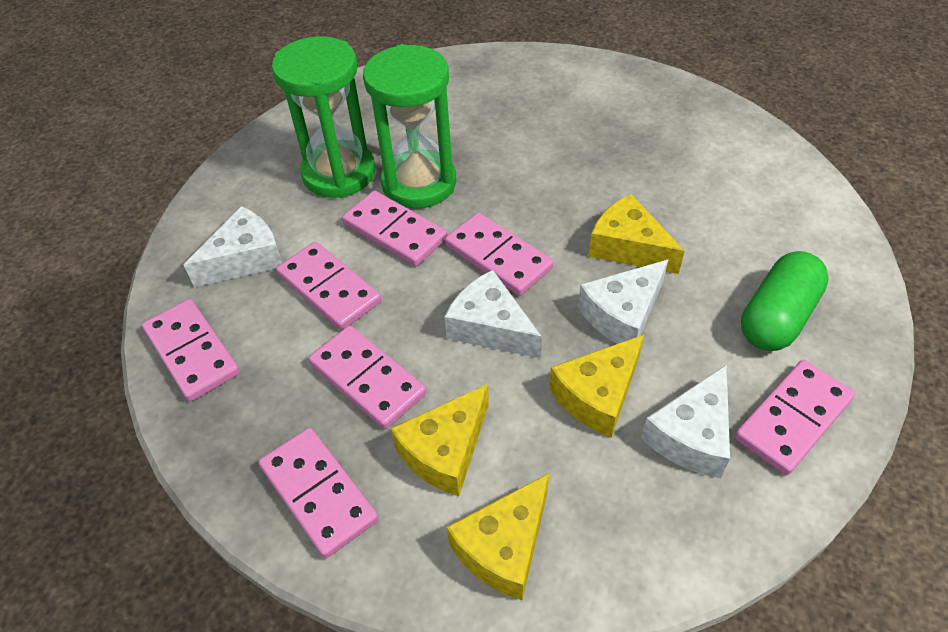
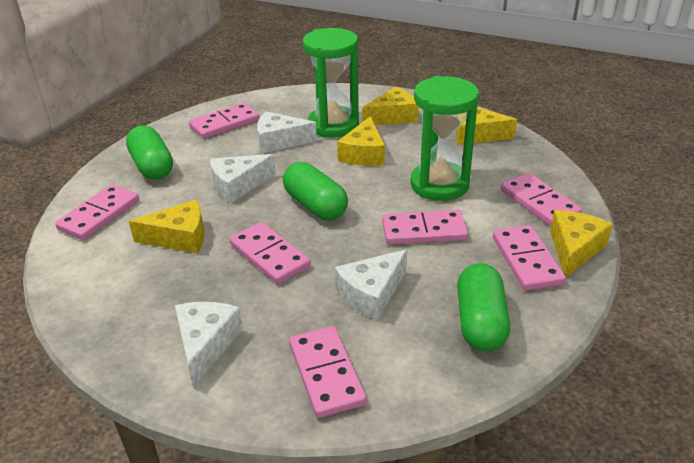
green capsule: [741,251,829,351] = 1 -> [126,125,173,180] [283,162,348,220] [457,263,510,351] = 3
yellow cheese: [391,384,489,496] [446,473,549,600] [549,335,644,438] [589,194,685,274] = 4 -> [129,200,205,254] [337,116,385,166] [363,86,419,125] [456,107,517,145] [550,210,613,277] = 5

